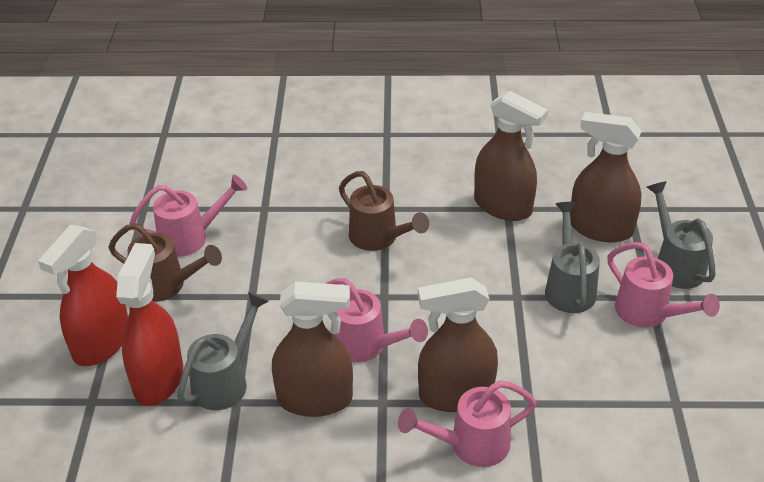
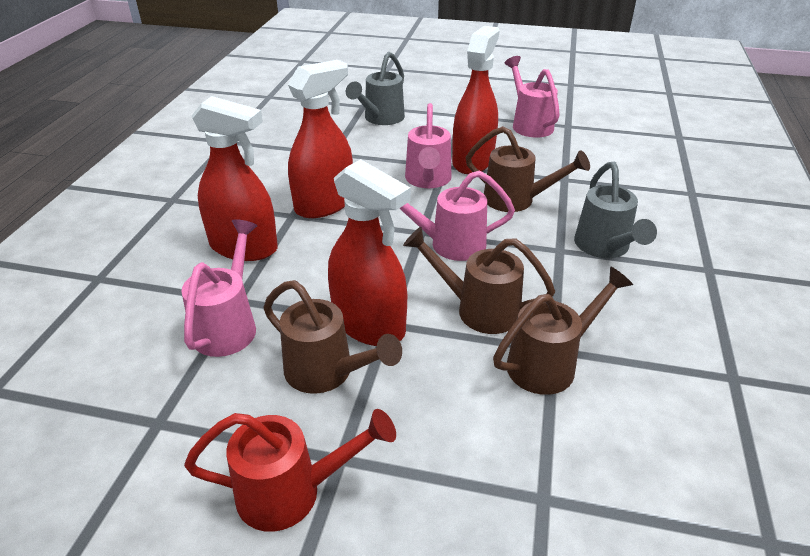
brown spray bottle: [272,281,353,417] [418,278,498,412] [474,91,548,221] [570,112,642,242] = 4 -> none = 0
brown watering can: [108,223,222,302] [339,171,429,251] = 2 -> [263,280,402,394] [403,227,555,334] [466,126,590,212] [493,267,633,395] = 4
grey watering can: [177,292,269,410] [545,202,600,313] [647,181,716,289] = 3 -> [346,52,405,125] [574,162,657,258] = 2
red spray bottle: [38,225,128,366] [116,243,183,406] = 2 -> [191,96,278,261] [288,60,353,218] [328,159,411,346] [452,26,499,174] = 4
red watering can: none = 0 -> [184,409,396,532] = 1

